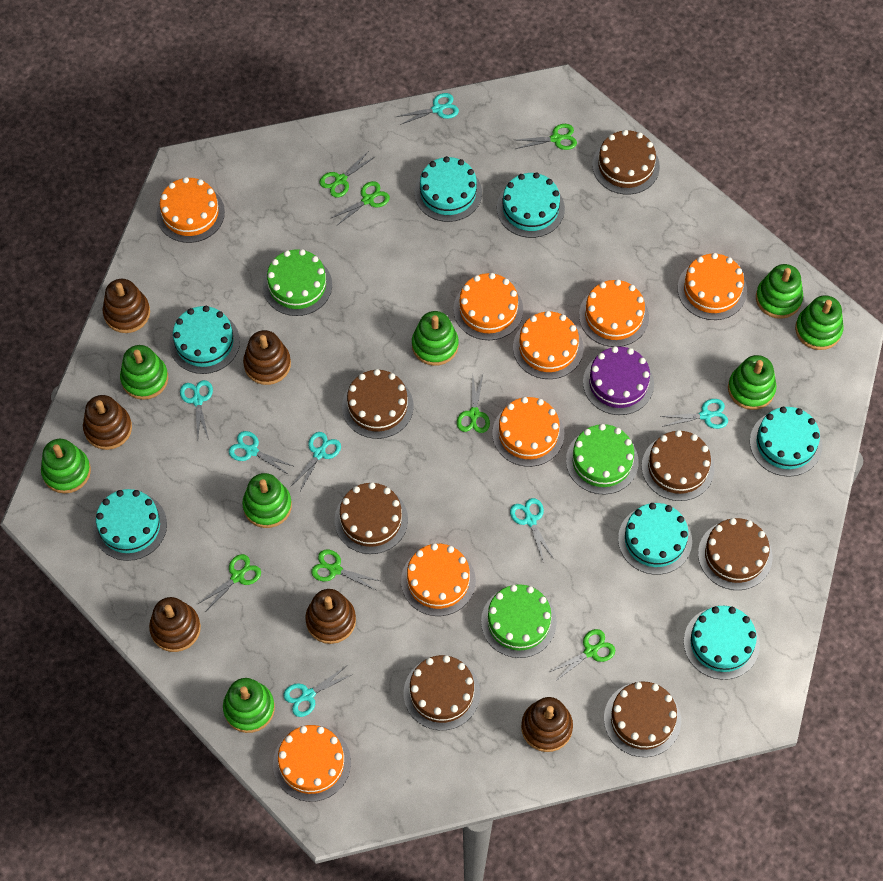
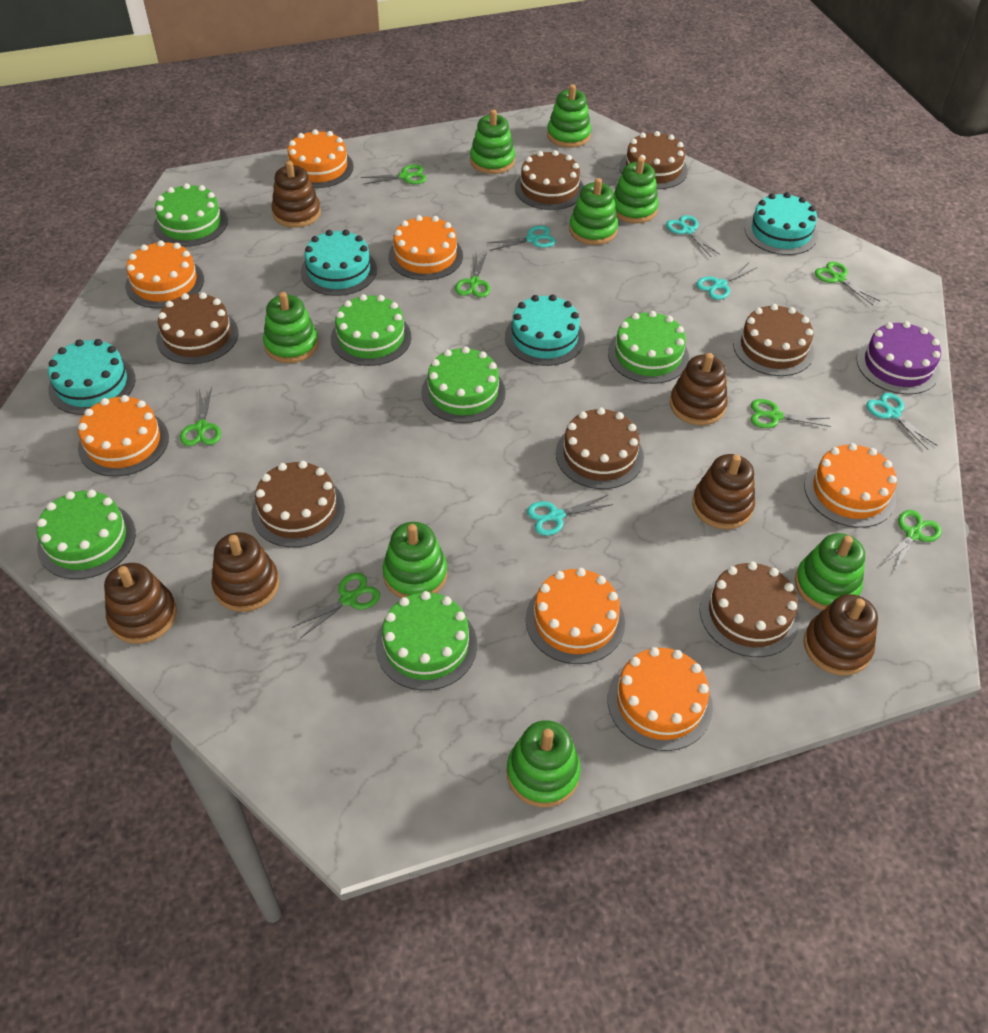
green cake: [263,249,332,316] [481,584,557,658] [566,424,639,495] = 3 -> [37,490,136,579] [153,183,228,247] [331,294,411,366] [376,591,477,691] [421,347,505,423] [608,311,689,384] = 6
orange cake: [156,177,225,243] [273,725,351,802] [401,543,476,616] [453,273,523,340] [492,397,564,467] [513,311,583,379] [579,279,649,347] [678,253,747,320] = 8 -> [78,395,169,477] [125,240,204,308] [285,129,354,188] [388,215,463,280] [526,568,625,664] [608,647,713,751] [804,443,897,528] = 7
turquoise cake: [93,489,167,561] [169,306,240,374] [414,156,482,222] [497,172,565,238] [618,503,692,575] [684,606,760,680] [750,407,822,477] = 7 -> [48,339,135,415] [301,230,377,296] [505,295,585,366] [745,192,818,255] = 4
turquoise scissors: [180,380,213,440] [229,431,295,475] [283,666,353,717] [290,432,341,491] [396,93,459,125] [510,498,554,563] [660,399,728,429] = 7 -> [487,226,556,251] [527,495,613,536] [666,215,720,257] [696,263,758,300] [866,393,937,450] = 5

